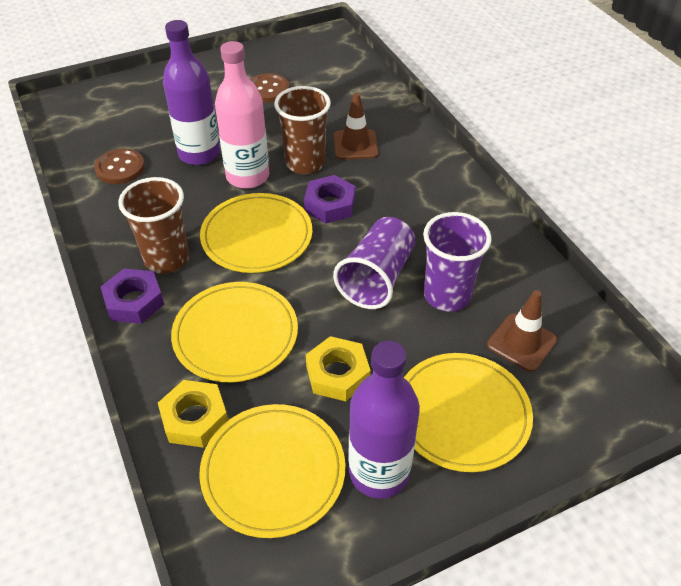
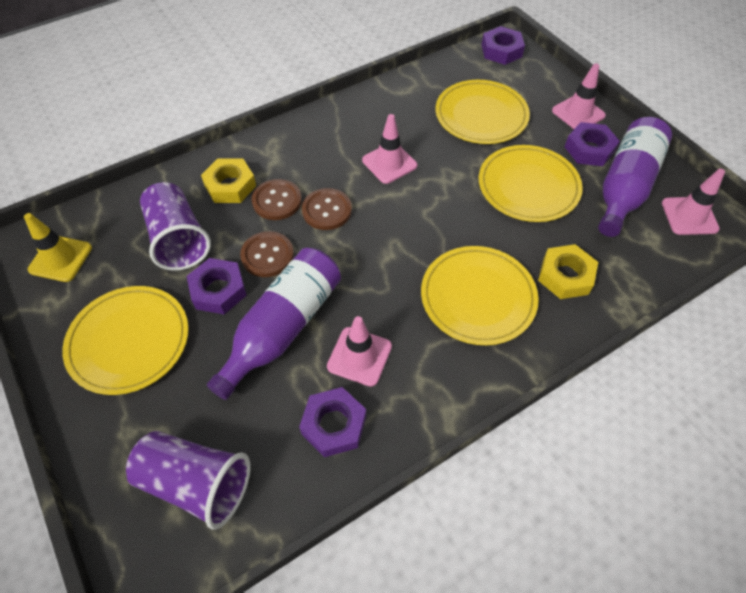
brown button: [94,149,145,184] [250,73,290,102] = 2 -> [240,231,294,277] [252,179,302,220] [302,188,352,230] = 3
brown cup: [118,177,189,274] [274,86,331,174] = 2 -> none = 0
brown traffic cone: [333,93,379,160] [487,290,557,372] = 2 -> none = 0
pink bottle: [215,41,269,189] = 1 -> none = 0
pink traffic cone: none = 0 -> [327,316,392,387] [362,114,417,184] [552,63,606,129] [662,169,725,235] = 4
purple nut: [101,269,164,324] [304,175,356,224] = 2 -> [186,258,247,314] [299,387,366,457] [482,26,525,65] [564,122,620,166] = 4
yellow traffic cone: none = 0 -> [24,213,92,282] = 1

